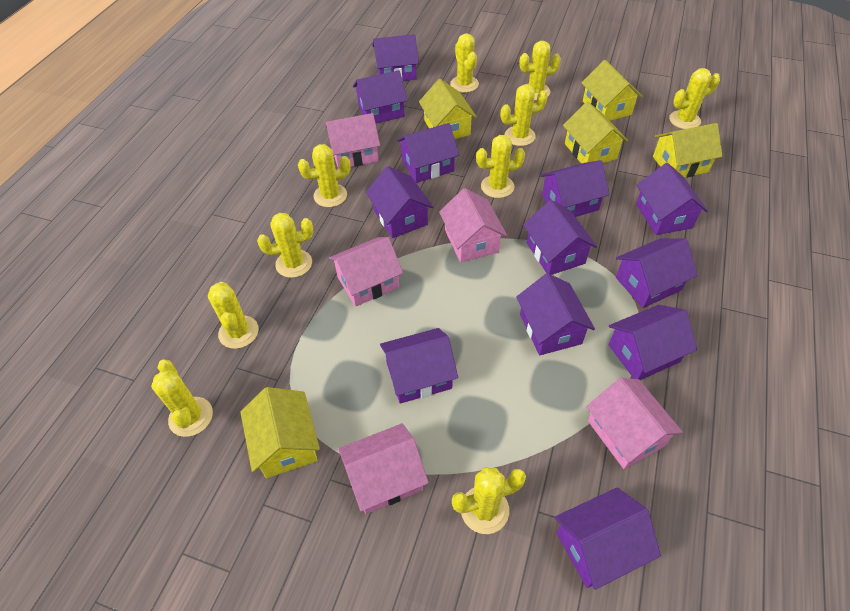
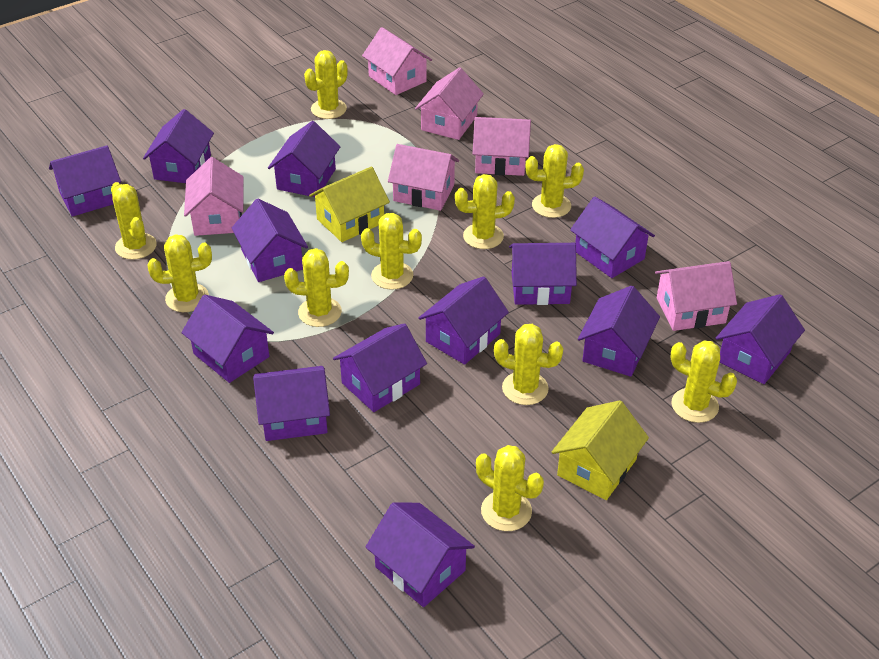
pink house: [325,113,380,169] [329,237,403,307] [338,423,428,514] [439,188,507,263] [586,378,683,469] = 5 -> [184,157,244,236] [362,27,432,95] [388,144,459,211] [415,67,484,140] [472,117,531,176] [655,261,737,331] = 6
purple house: [353,70,407,124] [366,166,433,238] [373,34,419,81] [380,328,458,404] [397,123,459,183] [516,273,595,355] [523,200,597,275] [540,160,610,217] [554,488,661,590] [609,305,697,380] [616,238,698,308] [636,163,708,235] = 12 -> [49,145,121,217] [143,109,214,183] [181,295,274,383] [232,199,308,282] [253,366,330,441] [268,121,340,197] [333,323,427,412] [365,502,475,607] [418,276,509,365] [509,243,577,305] [570,197,655,278] [578,286,660,377] [716,294,805,384] = 13
yellow house: [240,387,320,478] [419,79,477,139] [563,101,628,164] [581,60,643,121] [653,123,722,178] = 5 -> [309,166,390,242] [551,400,649,500] = 2

